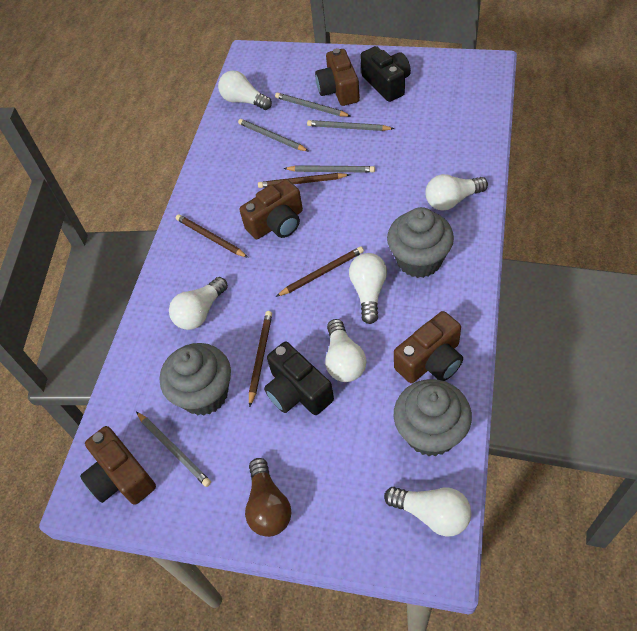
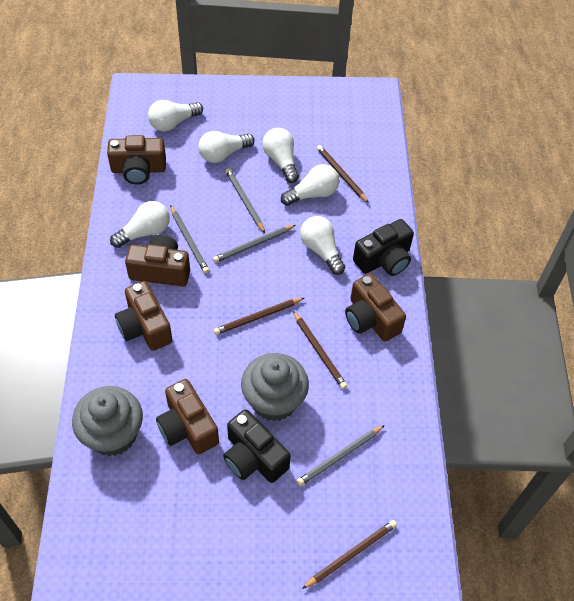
brown camera: [80,426,156,505] [239,179,303,239] [315,48,360,106] [394,311,463,383] = 4 -> [107,135,166,184] [115,281,173,351] [125,235,190,287] [156,379,219,454] [345,274,406,341] = 5
brown light bulb: [245,458,291,537] = 1 -> none = 0
grey cupcake: [160,343,231,416] [387,207,454,278] [394,379,472,456] = 3 -> [72,386,143,456] [241,353,309,421] = 2
grey pencil: [136,412,211,487] [238,119,308,151] [275,93,351,117] [284,165,375,173] [307,120,394,131] = 5 -> [170,205,209,274] [213,225,296,263] [225,168,265,233] [297,425,385,486] = 4

